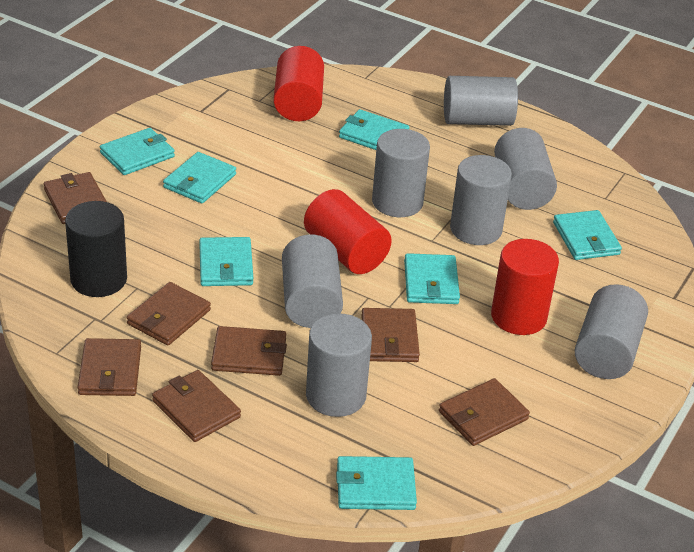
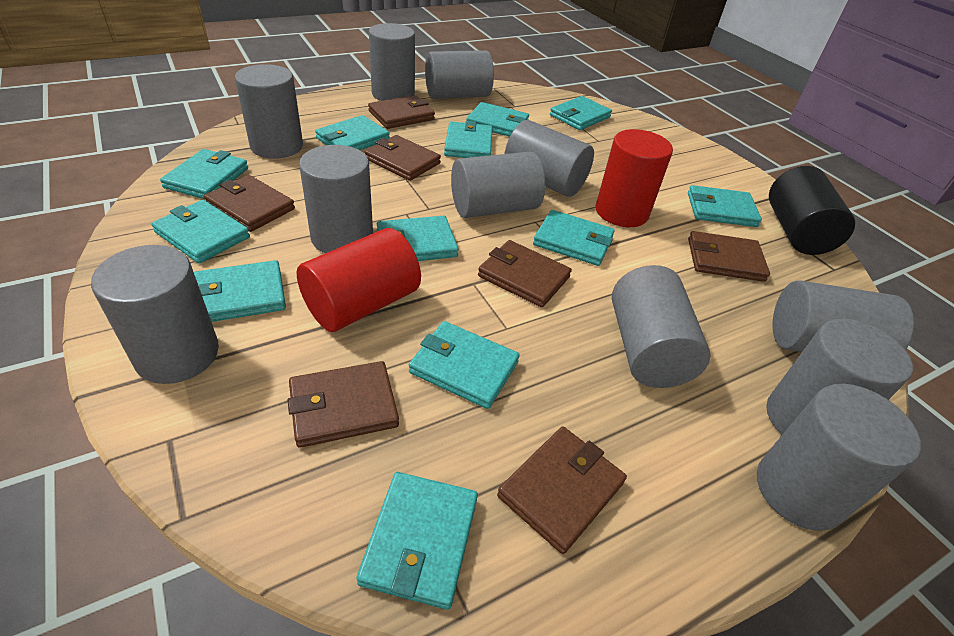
grey cylinder: [282,235,343,328] [306,313,372,417] [372,129,430,217] [444,76,518,126] [450,155,512,245] [494,128,557,210] [575,284,648,379] = 7 -> [91,245,219,384] [235,64,303,159] [299,145,373,253] [369,23,415,101] [425,50,494,99] [451,152,545,218] [505,120,594,197] [612,265,711,388] [757,384,921,531] [767,319,913,435] [773,280,914,352] = 11
red cylinder: [274,46,324,121] [304,189,392,274] [491,239,559,335] = 3 -> [297,228,421,332] [596,129,673,227] = 2
turquoise wallet: [100,128,175,175] [163,152,236,204] [199,237,253,286] [336,456,417,510] [339,109,410,150] [404,253,460,304] [553,210,622,260] = 7 -> [151,200,250,263] [160,149,248,199] [194,260,286,322] [315,115,390,150] [356,472,478,610] [377,216,459,261] [409,321,520,409] [444,121,493,158] [466,102,529,137] [533,210,615,266] [550,96,612,130] [688,185,762,227] = 12

